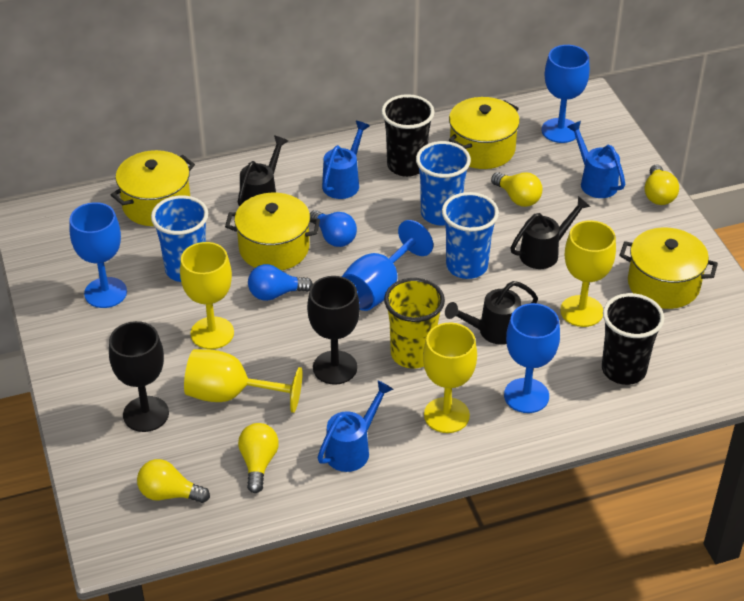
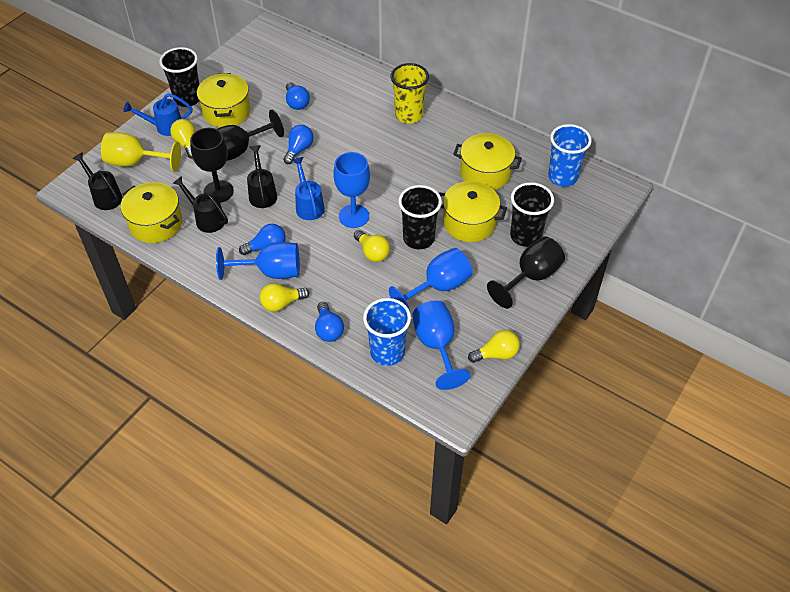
black cup: [381,94,434,177] [602,293,664,385] = 2 -> [159,47,200,107] [398,185,442,249] [510,182,554,247] = 3
black goblet: [109,321,169,432] [307,276,360,385] = 2 -> [190,128,234,203] [218,109,284,161] [487,237,565,309] = 3
blue cup: [151,195,208,282] [416,141,471,225] [442,192,499,279] = 3 -> [363,298,411,366] [548,124,592,187] = 2
blue light bulb: [248,264,313,301] [310,210,357,247] = 2 -> [239,224,286,255] [283,125,314,164] [286,82,310,110] [315,302,344,342] = 4
blue watering can: [317,380,394,472] [322,121,370,199] [567,121,625,198] = 3 -> [123,93,192,136] [292,157,325,220] = 2
yellow goblet: [180,242,234,349] [184,349,303,413] [423,323,477,433] [560,220,616,327] = 4 -> [101,132,181,172] = 1

